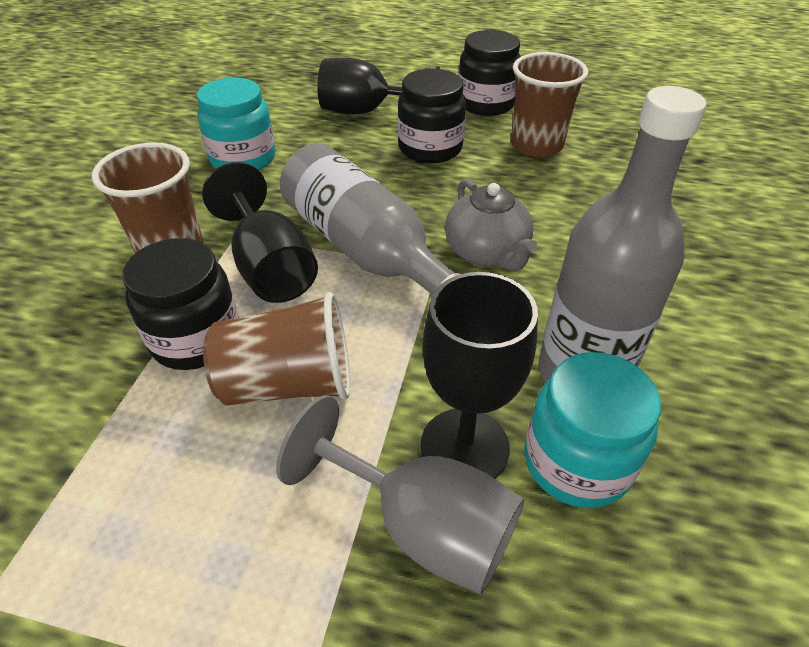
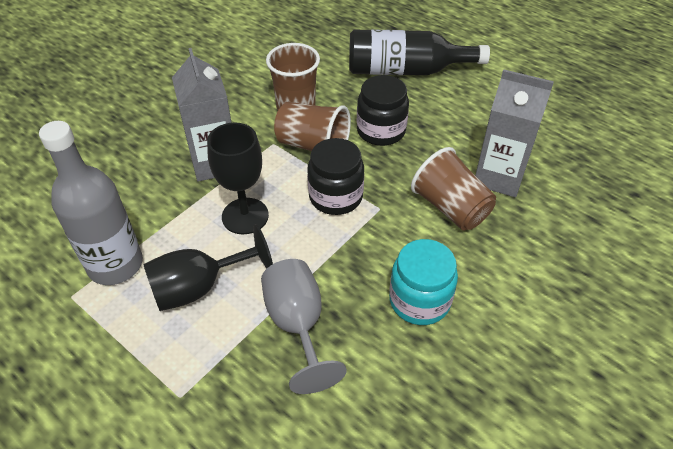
black bottle: none = 0 -> [349,29,490,75] = 1
black goblet: [202,162,318,303] [317,58,440,114] [421,272,538,479] = 3 -> [143,224,273,311] [207,122,269,234] = 2
black jar: [123,238,238,370] [398,69,466,163] [459,30,521,116] = 3 -> [307,138,364,215] [357,75,409,146] = 2
grey bottle: [280,143,460,295] [539,86,707,383] = 2 -> [39,121,143,285] = 1
grey carton: none = 0 -> [172,48,231,182] [475,69,554,197] = 2
grey teapot: [445,179,537,271] = 1 -> none = 0
turquoise jar: [197,78,275,170] [525,352,661,508] = 2 -> [389,239,458,325] = 1

